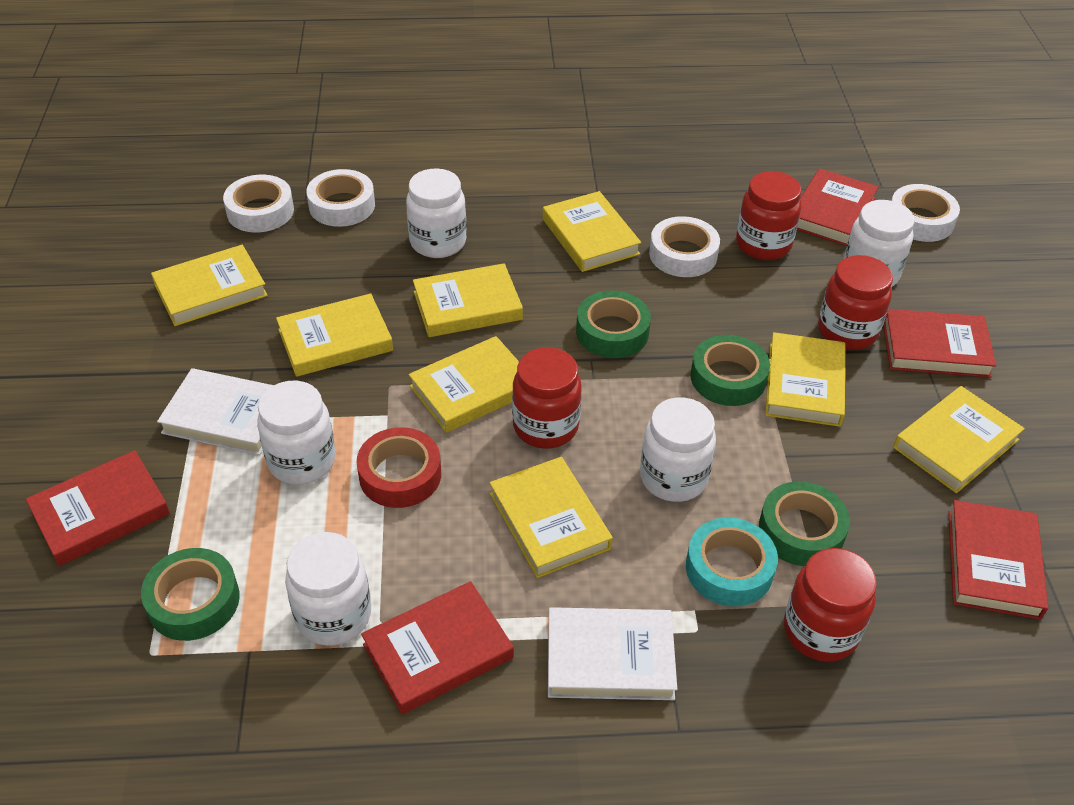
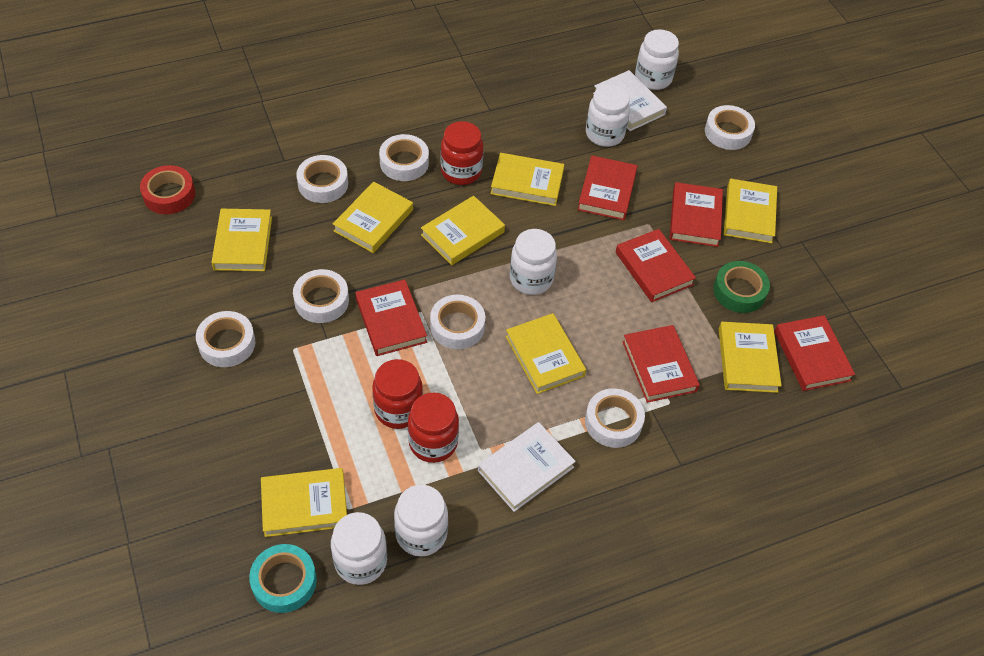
green tape: [141,548,240,641] [576,291,651,358] [690,335,770,406] [759,481,850,566] = 4 -> [713,261,770,313] = 1
red book: [26,450,170,566] [361,581,514,715] [797,168,879,246] [883,309,997,378] [948,500,1048,620] = 5 -> [355,280,427,356] [577,155,637,220] [616,229,696,302] [622,325,700,403] [670,182,723,247] [774,315,855,391] = 6
red jar: [512,347,582,449] [736,171,802,260] [784,548,877,662] [818,255,893,350] = 4 -> [372,359,423,429] [408,392,459,463] [441,121,483,185] = 3
white tape: [223,175,294,232] [306,169,375,227] [649,216,720,277] [891,184,960,242] = 4 -> [196,311,255,367] [293,269,349,323] [296,155,348,203] [379,134,429,181] [430,295,485,349] [585,388,645,448] [705,105,755,150] = 7

